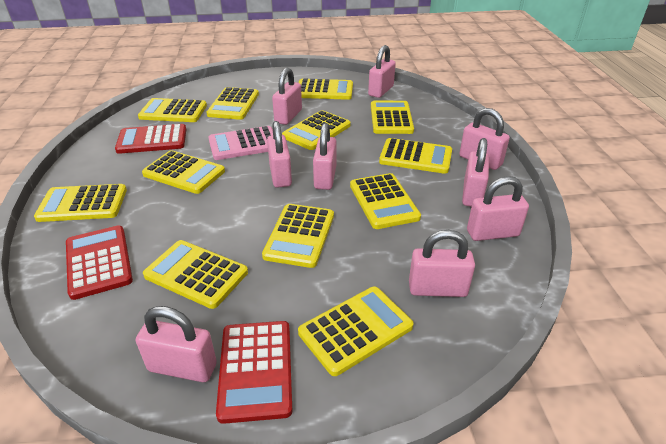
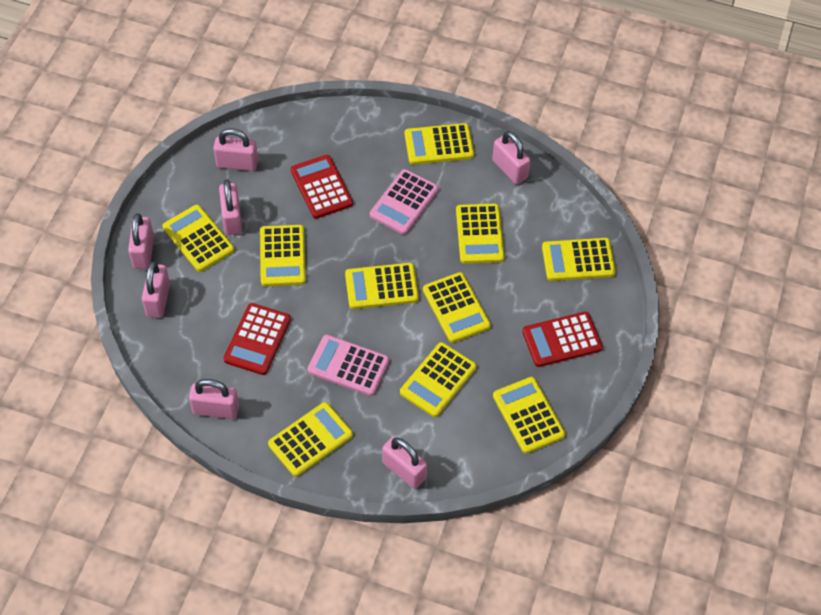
pink calculator: [208,126,273,160] = 1 -> [307,335,389,396] [370,169,439,234] = 2
pink padlock: [136,306,217,382] [267,121,292,188] [272,68,302,125] [313,123,337,190] [368,45,396,98] [409,230,475,297] [459,108,510,170] [462,138,489,207] [467,176,529,241] = 9 -> [128,213,154,269] [142,261,170,318] [189,379,239,419] [213,128,258,171] [219,180,242,235] [382,437,427,489] [492,131,530,184] = 7
yellow calculator: [34,184,127,222] [138,98,207,122] [142,150,225,194] [143,240,248,309] [206,87,259,120] [262,204,334,268] [282,110,351,150] [298,287,414,376] [299,78,353,100] [350,173,421,229] [371,101,414,134] [379,138,452,174] = 12 -> [163,205,234,272] [260,225,306,286] [268,402,353,477] [345,263,419,309] [400,342,477,417] [405,123,474,165] [423,272,491,343] [456,204,504,264] [493,377,565,454] [542,238,616,281] = 10

